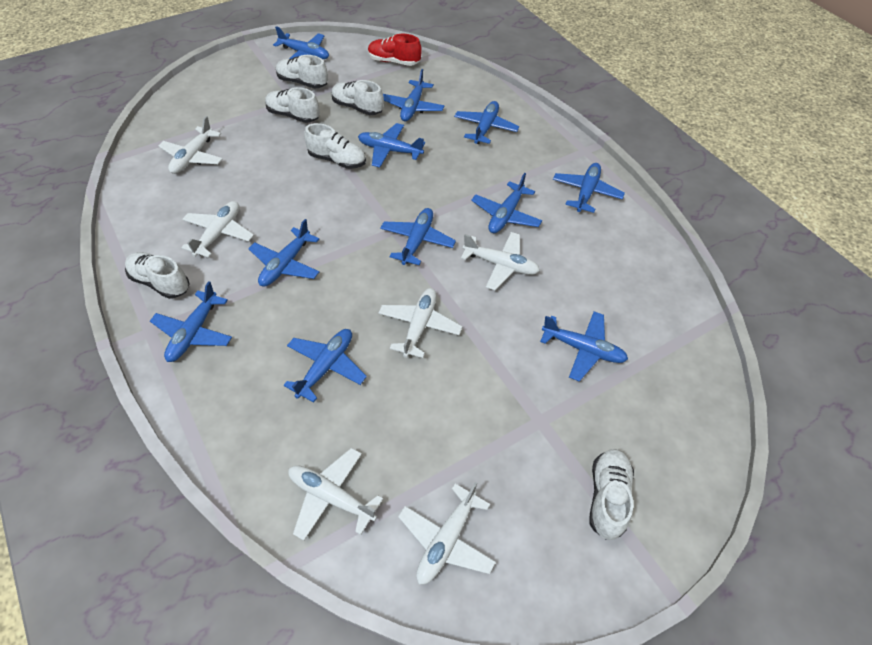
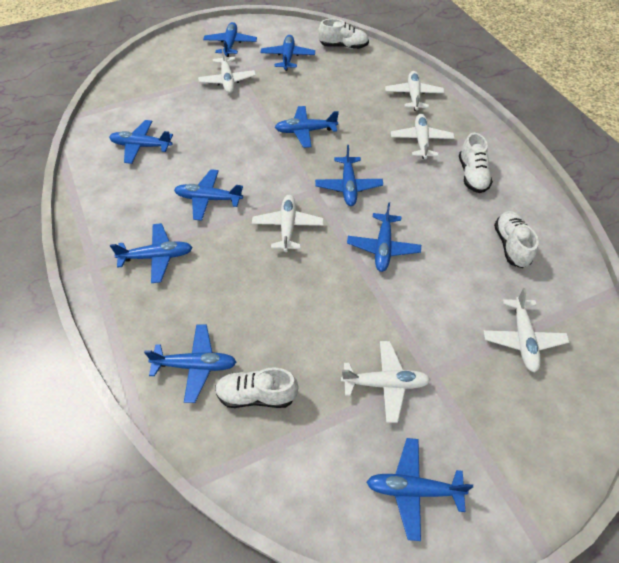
blue plane: [150,281,232,362] [248,219,320,286] [273,26,329,59] [283,329,367,403] [358,123,425,167] [380,208,456,265] [383,69,445,121] [454,101,519,144] [471,173,542,233] [540,311,628,382] [553,163,625,213] = 11 -> [109,120,173,164] [110,223,193,283] [144,324,236,403] [174,169,243,221] [203,22,257,57] [260,35,315,71] [275,106,339,148] [315,145,383,206] [347,202,421,272] [366,438,473,541] = 10
red shoe: [368,34,422,66] = 1 -> none = 0
white shoe: [125,252,189,299] [265,87,320,123] [276,55,328,89] [304,123,366,169] [332,80,384,115] [589,449,634,540] = 6 -> [215,367,299,408] [318,19,369,49] [459,133,493,193] [494,211,539,268] = 4

